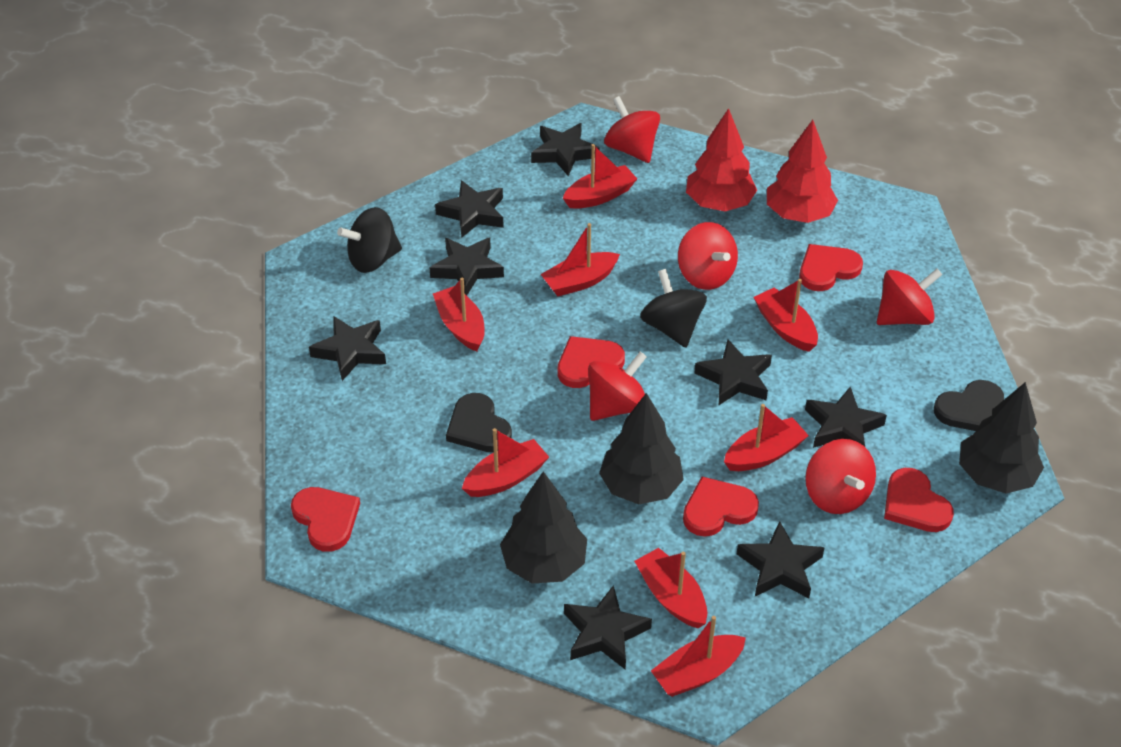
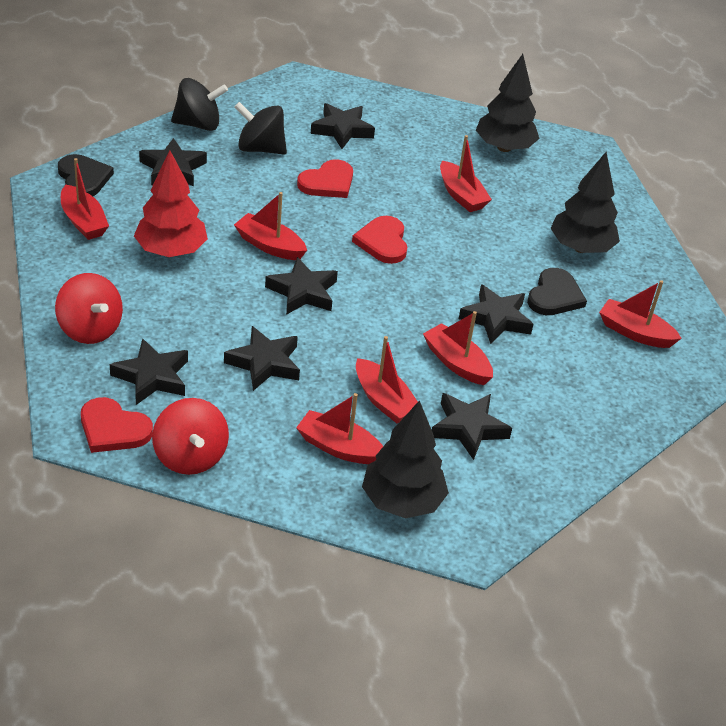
black star: [309,316,386,381] [430,237,504,295] [435,180,504,238] [531,123,600,176] [564,585,652,670] [694,339,772,405] [737,521,825,598] [805,386,887,448] = 8 -> [110,338,188,405] [139,138,207,186] [224,326,300,391] [265,257,338,315] [311,103,375,149] [432,393,512,460] [459,284,534,344] = 7
red boat: [433,278,485,351] [462,428,549,497] [541,223,620,296] [563,144,637,209] [634,548,707,628] [651,616,746,697] [724,404,809,471] [754,279,818,352] = 8 -> [61,158,109,240] [234,192,307,260] [296,393,383,464] [356,336,418,423] [423,311,493,385] [440,135,492,212] [599,280,682,348] = 7
red heart: [291,487,360,552] [557,336,625,388] [683,477,759,537] [799,244,863,291] [884,468,954,532] = 5 -> [81,397,153,453] [297,159,353,198] [352,216,407,264] = 3
red spinning top: [588,352,647,421] [604,96,660,163] [678,222,738,290] [805,439,876,514] [877,269,943,325] = 5 -> [55,273,123,344] [152,398,229,475] = 2
red tree: [686,108,757,211] [767,120,838,223] = 2 -> [134,150,208,257] = 1

